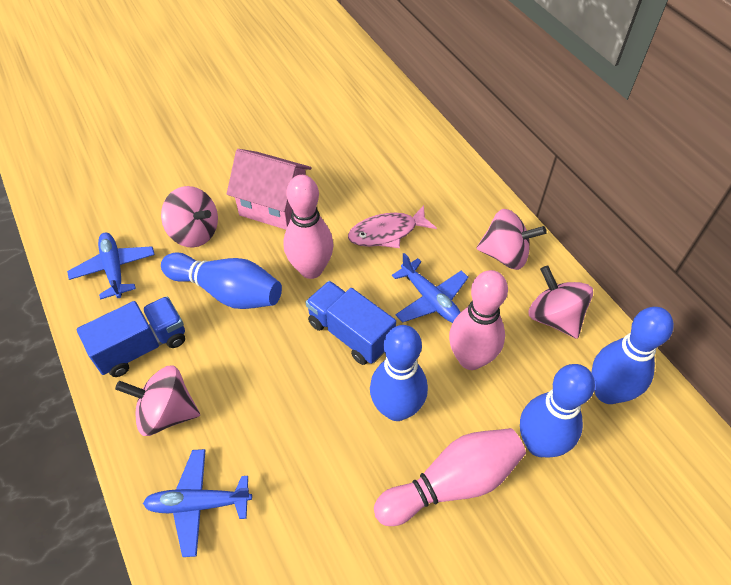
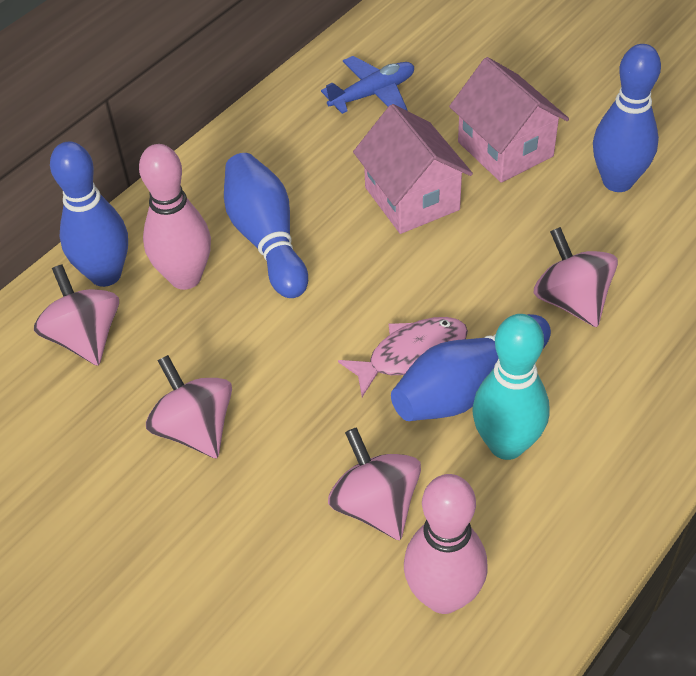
blue plane: [67,233,155,300] [143,449,252,557] [392,253,468,323] = 3 -> [321,56,414,114] = 1
blue truck: [77,296,185,377] [306,281,396,365] = 2 -> none = 0
pink bowling pin: [283,175,334,279] [374,428,526,526] [449,270,508,370] = 3 -> [139,144,211,290] [404,474,488,614] = 2
pink house: [227,149,311,230] = 1 -> [353,104,473,234] [449,57,569,183] = 2
turquoise bowling pin: none = 0 -> [472,314,549,460] = 1

